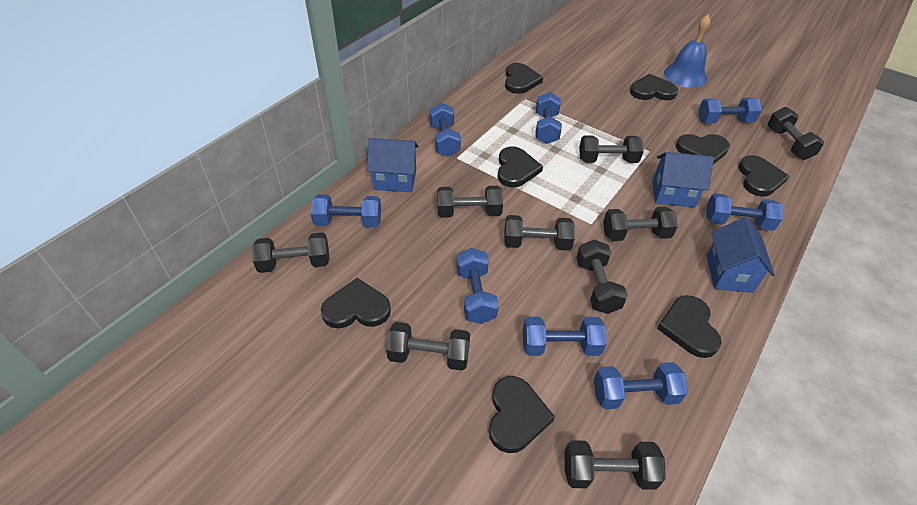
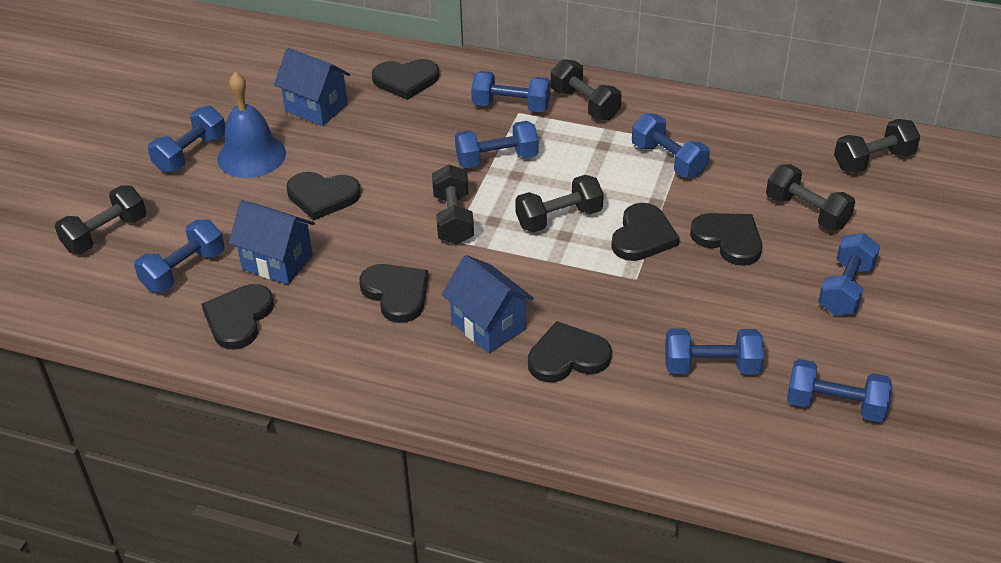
black dumbbell: [252,232,329,273] [386,322,470,371] [437,186,503,218] [504,215,575,251] [564,440,666,490] [576,240,628,314] [579,135,644,163] [603,207,678,241] [767,107,824,160] = 9 -> [55,185,147,254] [432,164,474,245] [515,175,604,233] [551,59,622,120] [766,164,855,231] [834,119,920,173] = 6
black heart: [321,278,391,329] [489,376,555,453] [498,146,543,187] [505,63,543,94] [630,74,678,100] [657,295,721,358] [676,134,730,164] [738,155,789,197] = 8 -> [201,284,274,350] [286,172,361,220] [359,264,429,323] [372,59,439,100] [528,321,612,382] [611,203,680,261] [690,213,762,266] = 7

